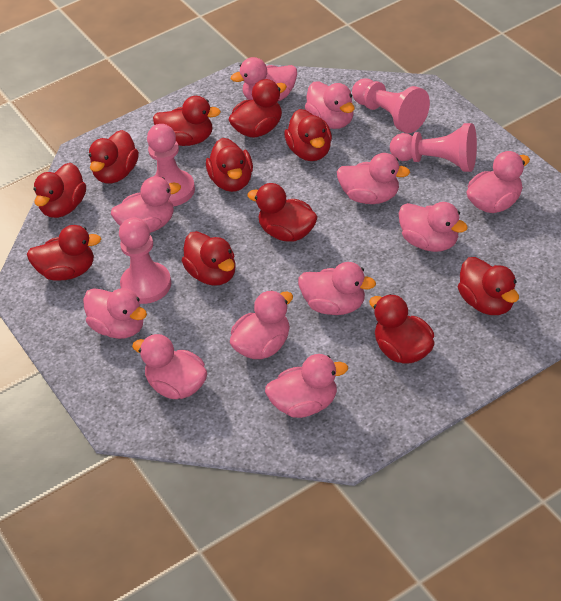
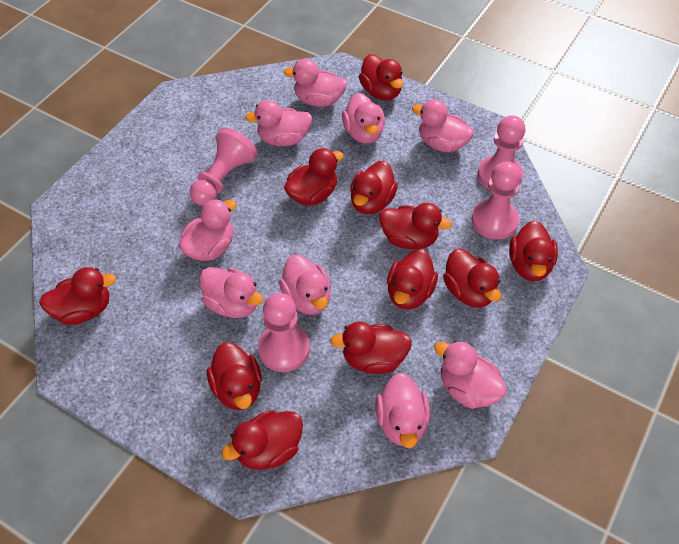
pink duck: [83,288,147,339] [111,176,181,233] [132,334,207,399] [230,290,293,359] [231,57,297,101] [265,354,348,418] [298,262,376,315] [305,81,355,129] [337,153,410,204] [399,202,468,252] [466,151,530,213] = 11 -> [179,199,236,261] [199,267,264,318] [245,100,312,146] [279,255,331,315] [284,59,347,107] [342,93,385,144] [375,373,430,448] [412,99,474,153] [434,340,507,409] = 9

